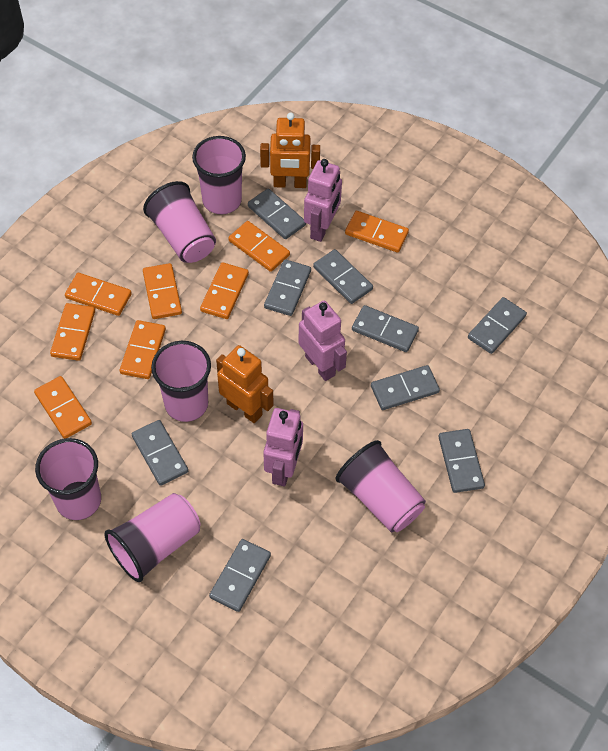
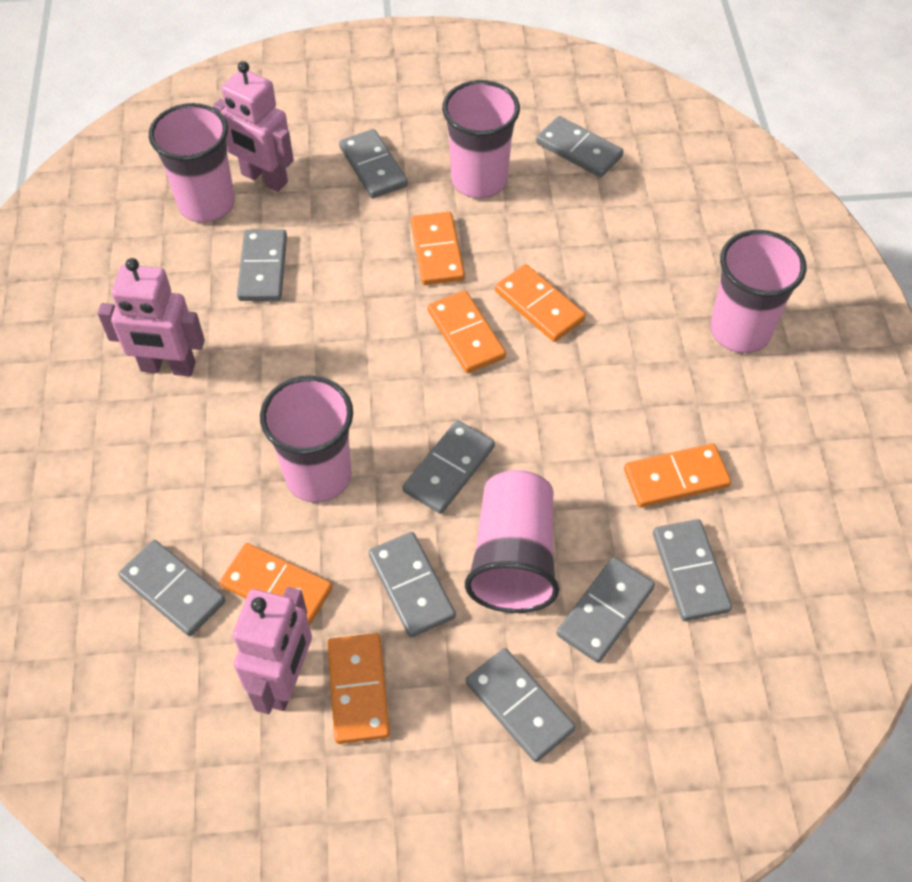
orange domino: [34,376,92,439] [50,303,95,361] [65,273,132,316] [120,320,166,379] [143,263,182,319] [200,262,249,319] [229,221,290,272] [345,211,409,253] = 8 -> [220,543,333,626] [327,633,390,744] [411,212,465,285] [428,290,506,373] [495,264,586,342] [624,443,731,507] = 6
orange robot: [216,345,273,423] [260,112,320,188] = 2 -> none = 0
pink cup: [35,438,101,520] [104,493,200,582] [143,181,216,263] [151,341,211,422] [192,136,246,214] [336,440,426,532] = 6 -> [149,103,235,222] [260,375,353,503] [442,80,520,198] [465,470,559,613] [710,230,806,353] = 5

